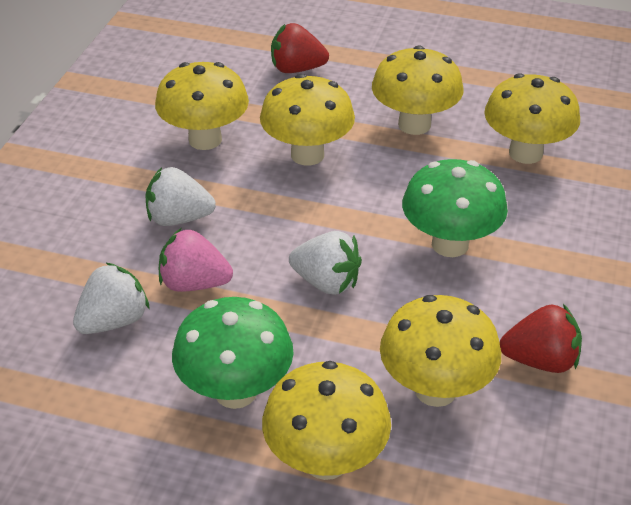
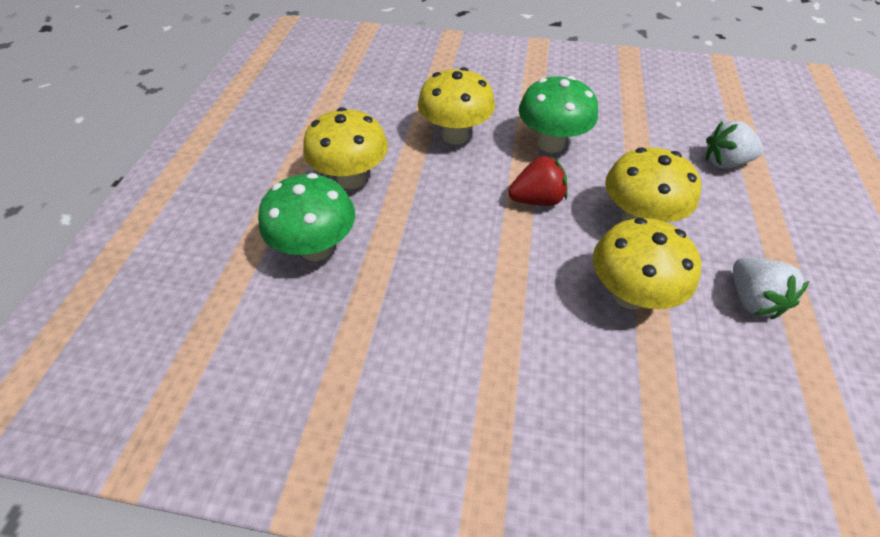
pink strawberry: [159,228,233,292] = 1 -> none = 0
red strawberry: [271,23,329,73] [500,304,582,373] = 2 -> [508,155,567,206] = 1
white strawberry: [73,262,150,334] [145,167,216,226] [289,231,362,295] = 3 -> [706,120,764,169] [733,258,809,319] = 2
yellow mushroom: [155,62,249,150] [260,74,355,165] [262,361,391,480] [372,45,464,135] [380,295,501,407] [484,73,580,164] = 6 -> [303,107,388,189] [418,67,495,144] [593,218,701,309] [605,147,701,222] = 4

